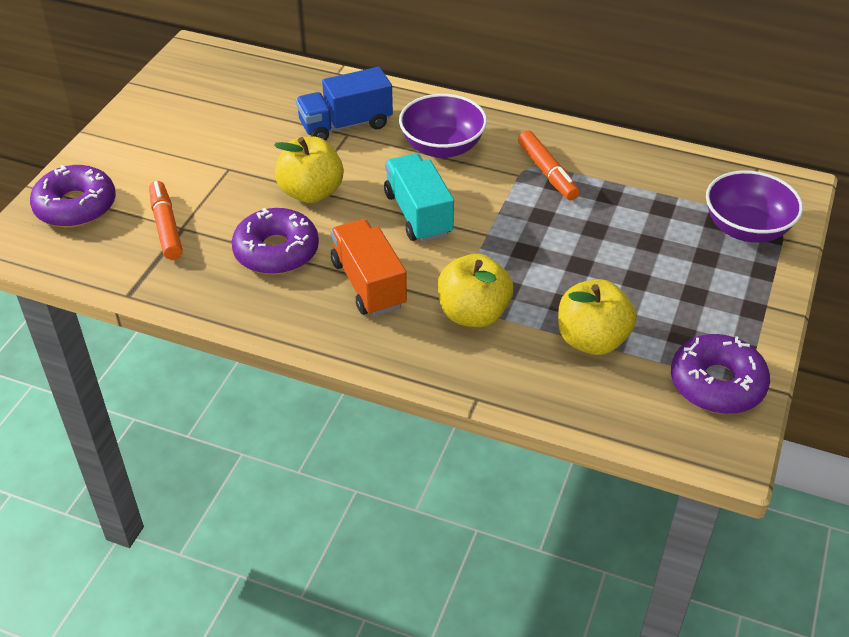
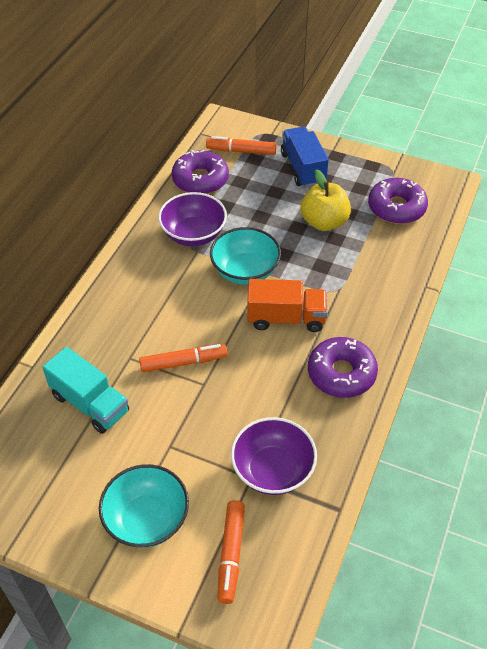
orange marker: [149,181,183,260] [518,130,580,201] = 2 -> [139,344,228,372] [206,136,277,155] [218,500,245,604] = 3
turquoise bowl: none = 0 -> [99,464,189,548] [210,227,281,285] = 2
yellow apple: [274,136,344,203] [438,254,513,327] [558,279,636,355] = 3 -> [301,169,351,231] = 1

